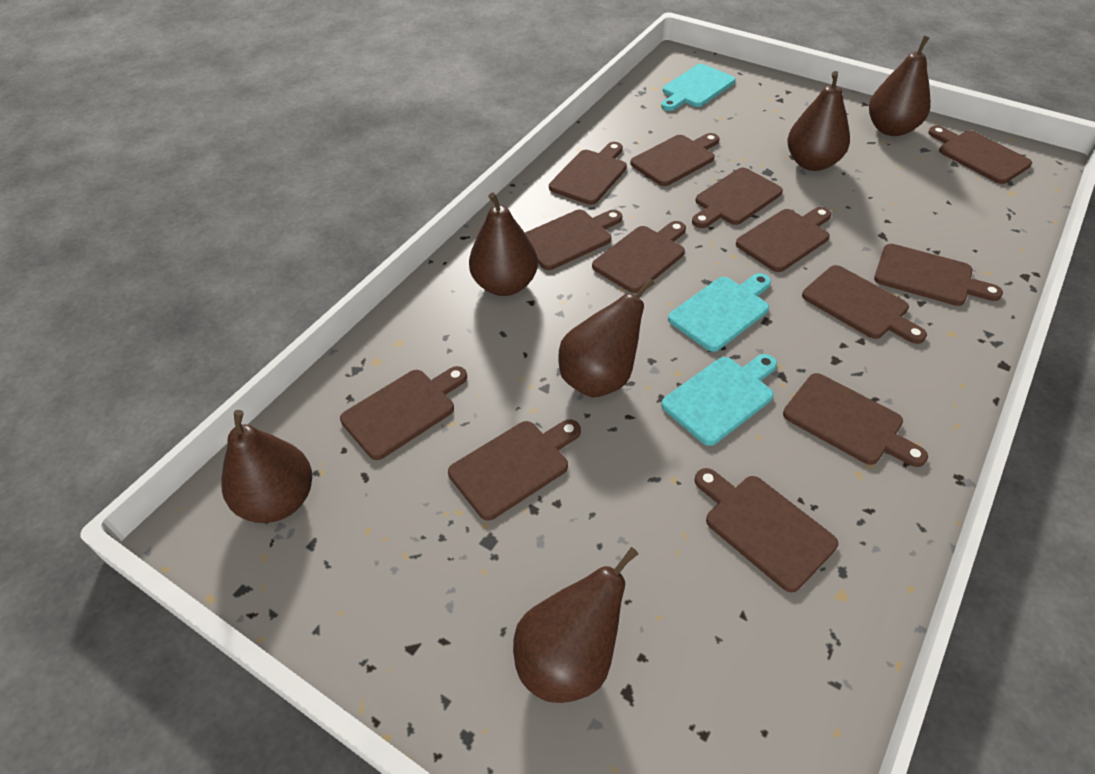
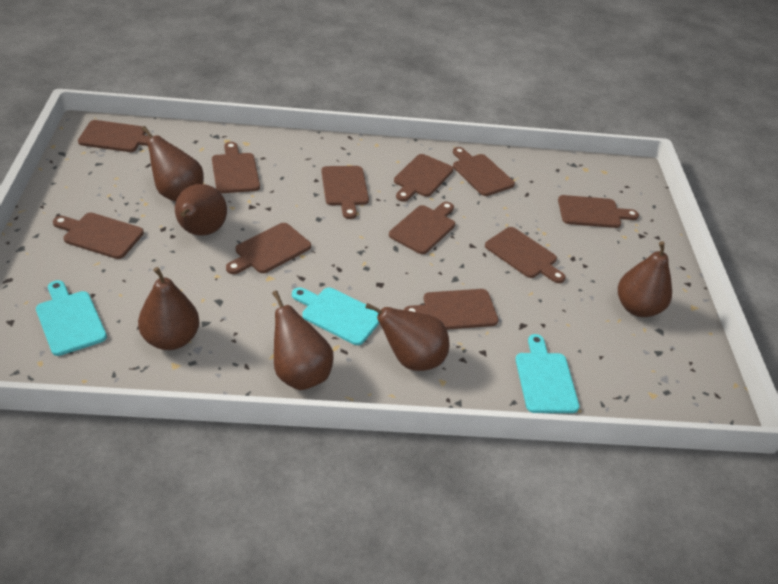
brown cutting board: [340,366,467,460] [448,419,581,521] [525,210,622,270] [549,142,627,205] [592,221,686,293] [630,133,719,186] [692,168,783,228] [694,468,838,592] [736,207,831,272] [783,373,928,467] [802,265,927,344] [874,244,1003,306] [928,126,1032,184] = 13 -> [53,213,144,259] [78,120,150,152] [212,142,260,193] [226,223,311,274] [321,166,369,219] [389,202,455,254] [394,154,453,202] [404,289,499,330] [453,147,515,196] [485,227,566,283] [558,195,639,228] = 11

